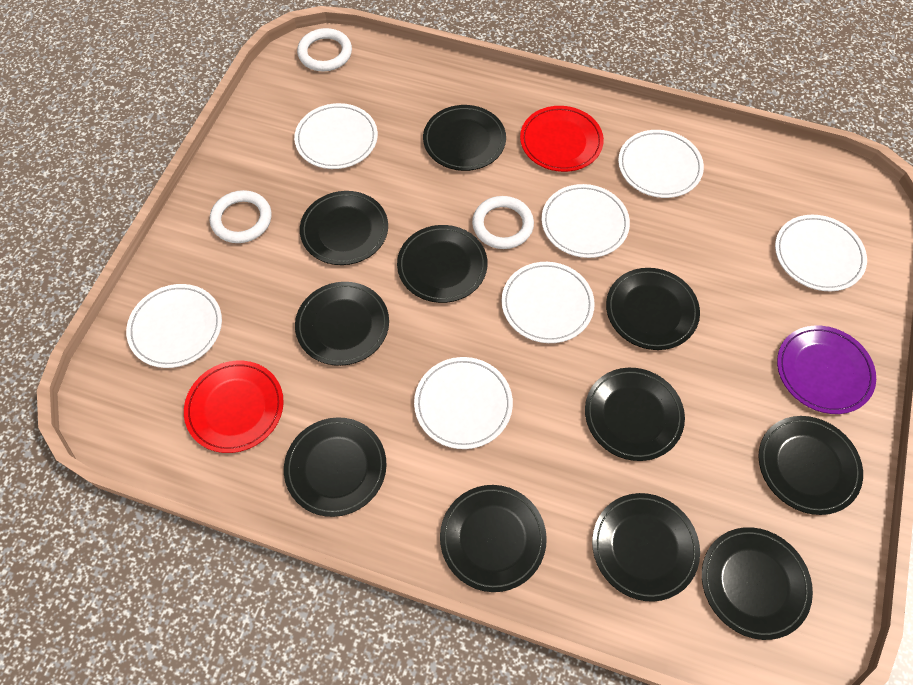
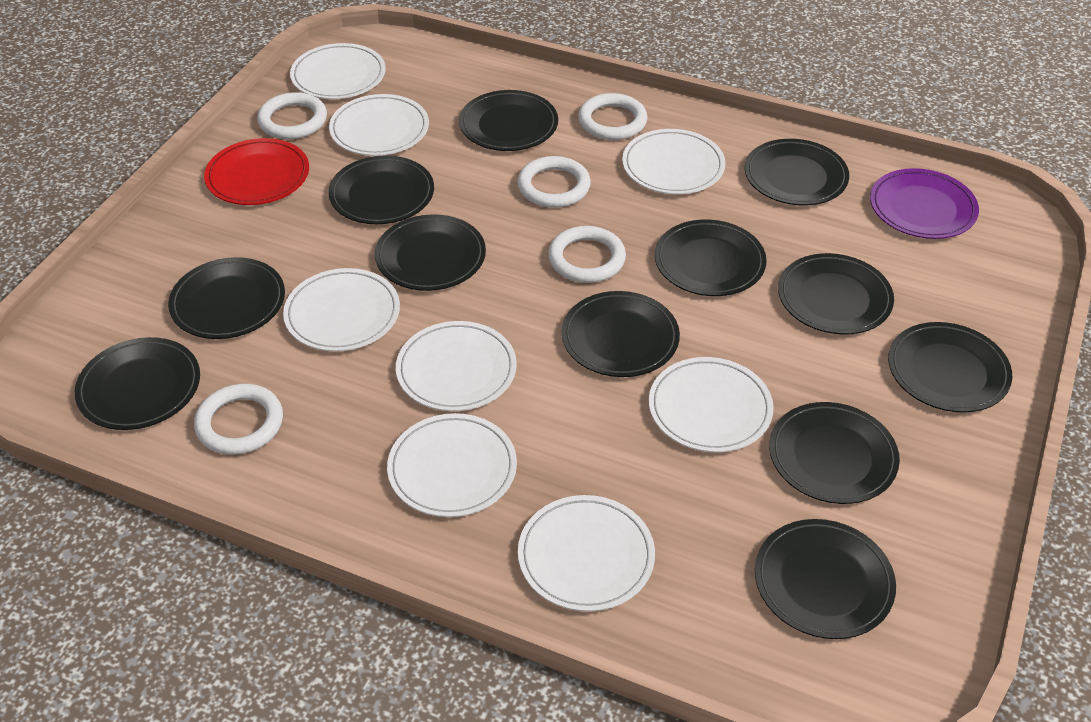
black plate: [284,417,387,517] [295,282,389,366] [300,191,388,265] [397,225,488,303] [423,105,506,171] [440,485,547,592] [585,368,685,461] [592,493,700,602] [606,268,700,350] [702,527,813,640] [758,416,863,515] = 11 -> [75,337,200,430] [168,257,285,339] [328,155,434,224] [375,214,486,291] [459,90,558,151] [562,291,680,377] [655,220,767,296] [745,139,849,205] [755,519,896,639] [769,402,900,504] [778,253,894,334] [888,322,1012,413] = 12
red plate: [184,361,284,453] [520,106,604,172] = 2 -> [204,138,309,205] = 1
white plate: [126,284,222,368] [294,103,378,169] [414,357,513,449] [502,262,595,343] [542,184,630,258] [618,130,704,198] [775,215,867,291] = 7 -> [283,268,400,351] [290,43,386,99] [329,94,429,156] [387,413,517,517] [396,321,517,411] [518,495,655,611] [622,129,725,194] [649,357,774,452] = 8
white ring: [210,190,271,243] [297,28,352,71] [472,196,534,249] = 3 -> [194,384,283,455] [257,92,327,139] [517,156,591,208] [548,226,626,283] [578,93,648,140] = 5

